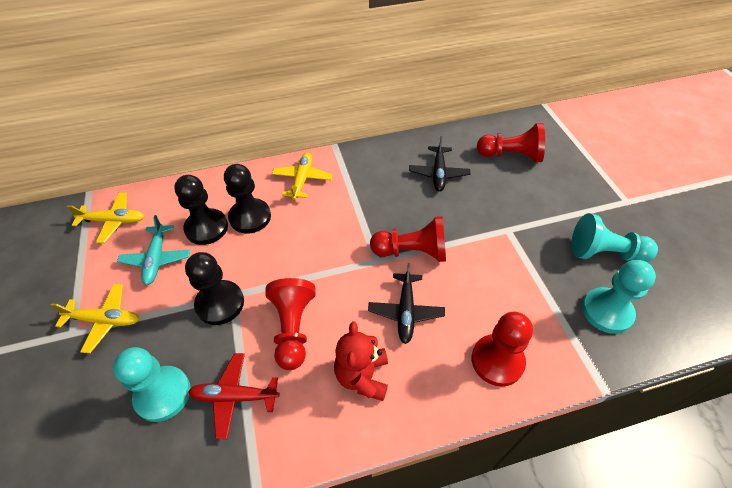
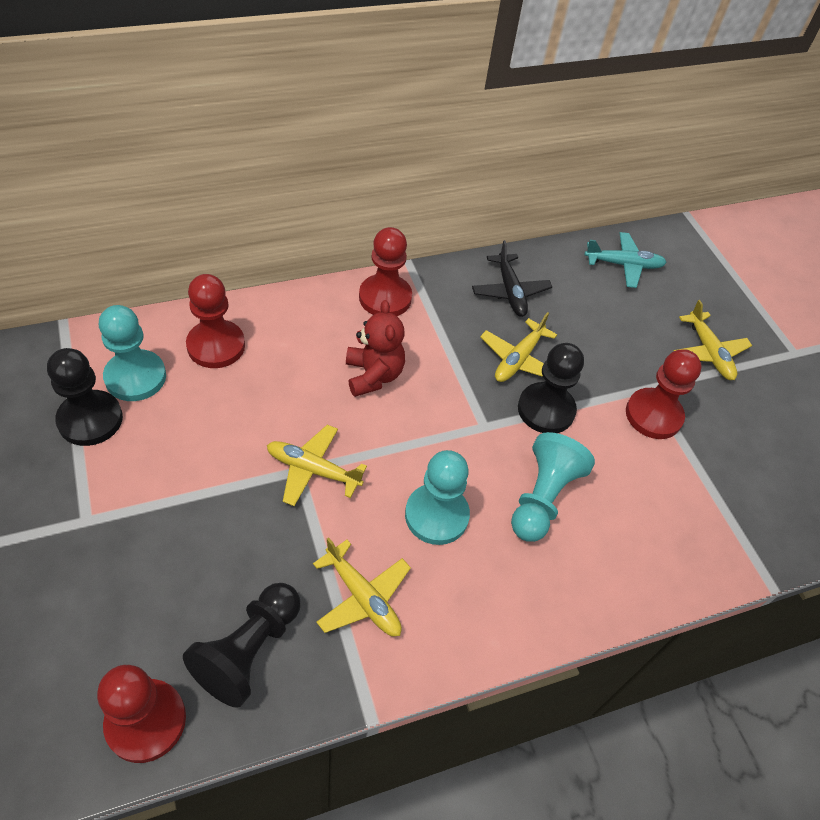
black plane: [368,263,445,344] [409,136,470,192] = 2 -> [472,240,552,317] = 1
red plane: [188,353,280,439] = 1 -> none = 0
yellow plane: [51,284,139,353] [67,193,144,243] [272,152,333,200] = 3 -> [267,425,367,506] [313,537,411,637] [480,312,557,382] [674,300,752,380] = 4

